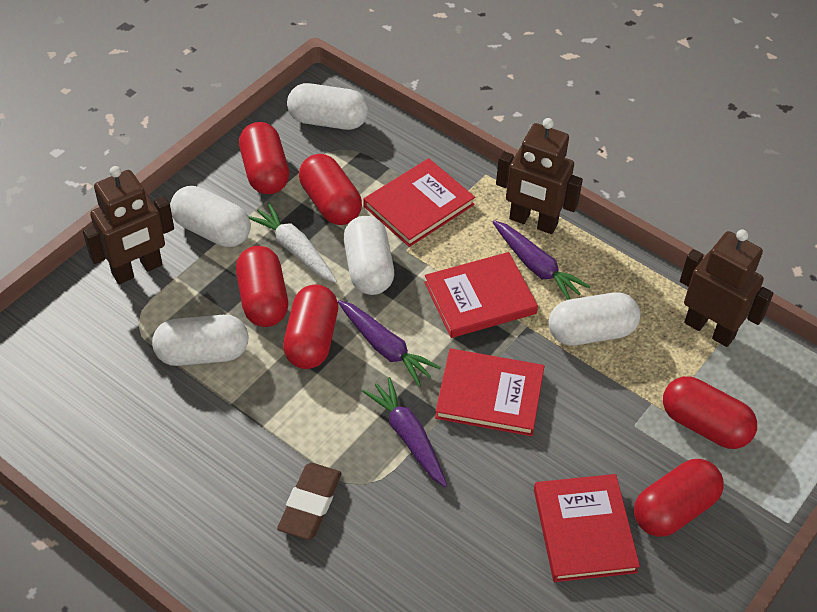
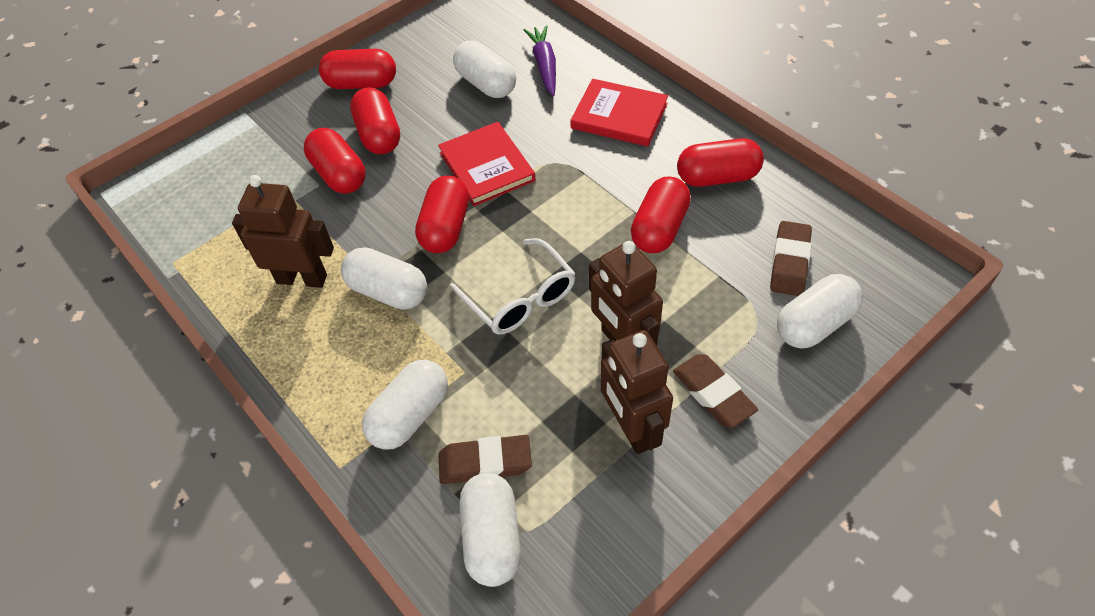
brown eraser: [277,463,341,540] = 1 -> [439,435,532,484] [673,354,758,428] [770,221,812,296] = 3
purple carrot: [338,300,441,386] [362,377,447,487] [492,220,590,300] = 3 -> [523,25,556,96] = 1
red book: [364,158,475,247] [424,252,538,338] [435,348,544,436] [534,474,640,582] = 4 -> [438,122,536,206] [570,79,668,147] = 2
white carrot: [249,203,337,283] = 1 -> none = 0
white glasses: none = 0 -> [450,238,576,335] = 1

